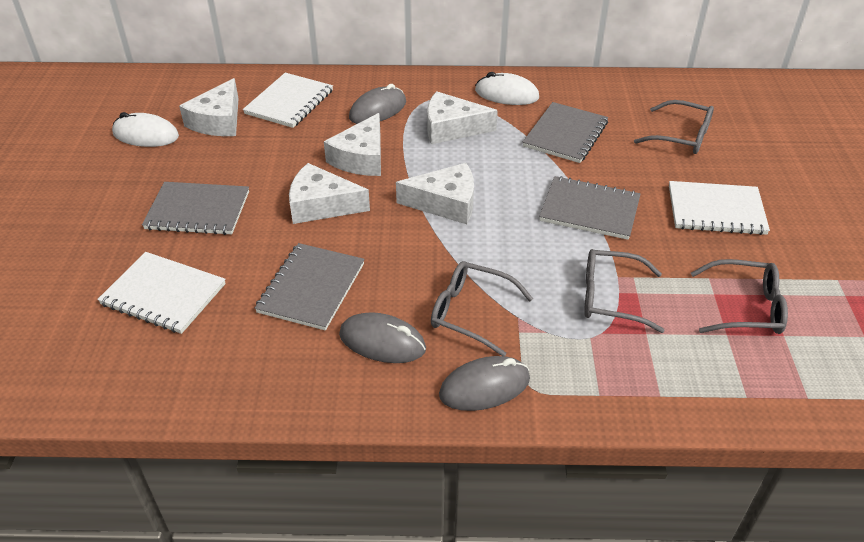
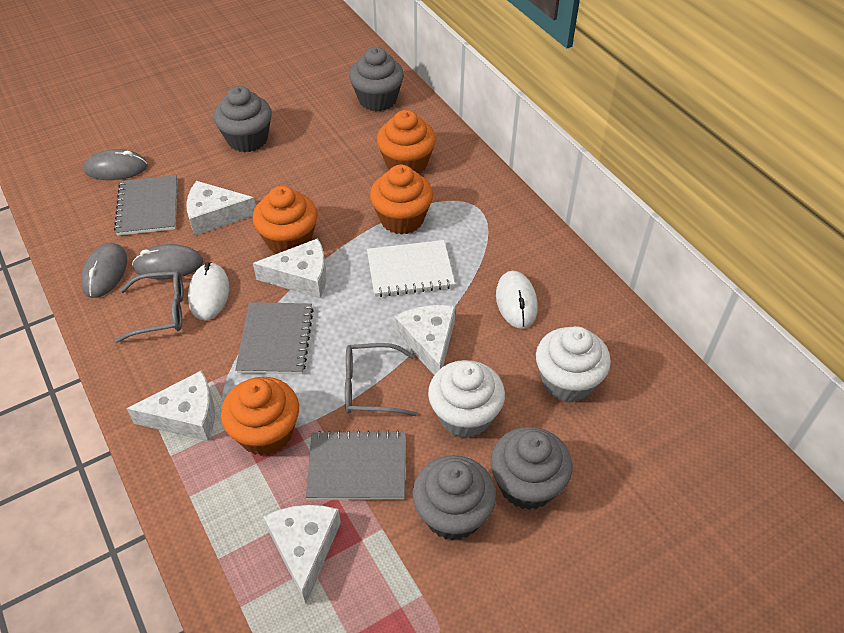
grey cupcake: none = 0 -> [214,86,272,152] [349,47,404,111] [412,455,496,541] [490,427,572,510] = 4
grey glasses: [431,261,533,356] [584,249,665,333] [634,100,714,154] [691,259,788,334] = 4 -> [115,271,184,343] [345,343,417,416] = 2
grey notebook: [142,182,249,235] [255,243,364,331] [523,102,608,163] [539,176,641,240] = 4 -> [114,175,177,236] [235,302,314,374] [306,430,405,500] = 3
orange cupcake: none = 0 -> [221,377,299,456] [253,186,318,254] [370,165,433,235] [377,110,436,174] = 4
white cupcake: none = 0 -> [428,360,505,438] [536,326,611,402] = 2
white notebook: [97,252,226,334] [243,73,333,128] [669,181,770,235] = 3 -> [367,240,455,297] = 1

